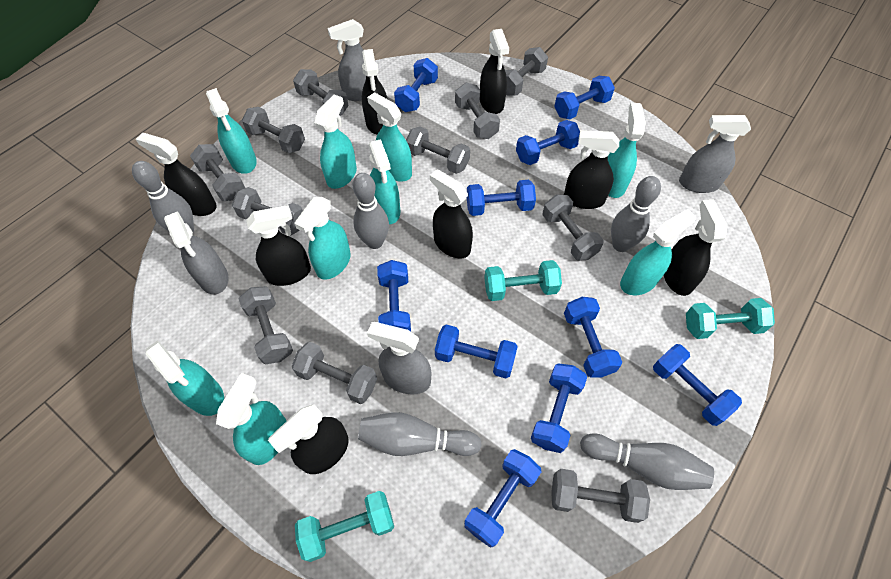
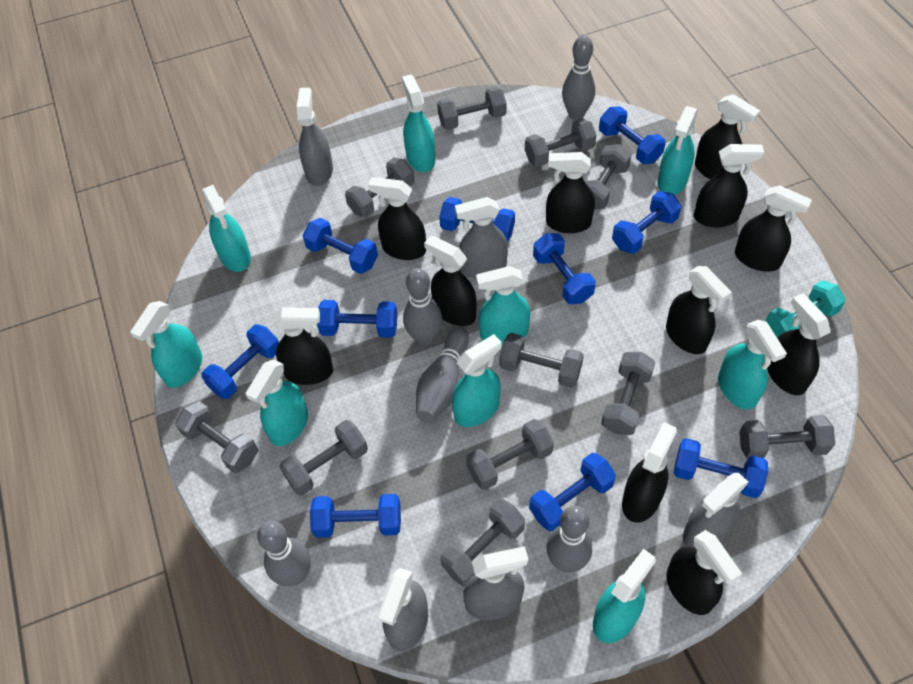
black spray bottle: [136,133,217,216] [246,205,311,286] [268,405,349,474] [362,49,388,135] [430,169,473,258] [480,29,509,114] [564,130,619,209] [664,199,727,296] = 8 -> [273,307,333,385] [368,177,426,260] [424,235,477,326] [546,152,595,233] [622,422,677,523] [666,266,732,354] [666,530,742,615] [694,144,764,227] [695,94,760,179] [735,185,812,272] [767,294,831,395] = 11
grey spray bottle: [164,211,229,294] [327,19,377,101] [367,322,431,394] [679,115,751,193] = 4 -> [297,88,333,186] [378,568,428,652] [455,197,508,278] [463,546,529,620] [683,473,748,547] = 5
turquoise dumbbell: [295,491,394,562] [484,260,562,301] [686,298,775,339] = 3 -> [765,280,846,338] = 1

